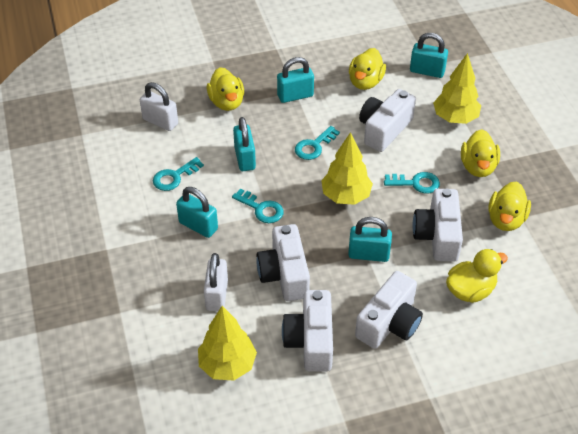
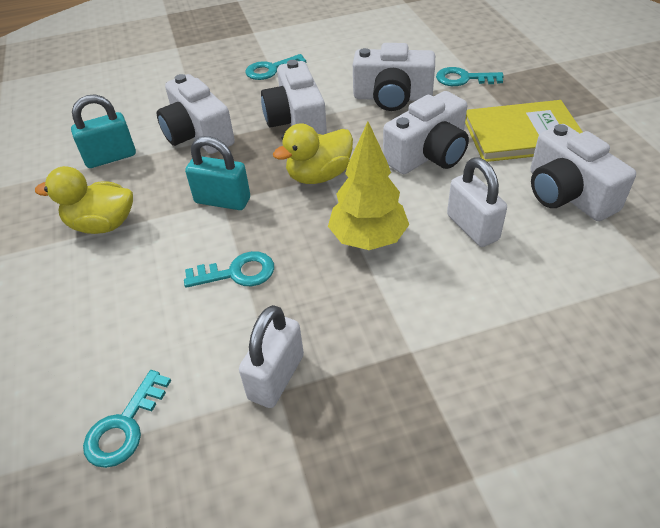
turquoise padlock: [176,187,218,238] [233,117,256,171] [277,57,314,103] [348,217,392,262] [410,33,448,78] = 5 -> [71,94,136,168] [185,136,250,210] = 2
yellow book: none = 0 -> [465,100,582,162] = 1
yellow duck: [207,67,244,111] [349,48,386,90] [446,249,508,303] [461,129,500,177] [488,182,531,231] = 5 -> [35,166,133,234] [273,123,353,184] = 2
yellow tree: [198,306,257,381] [321,132,373,205] [433,53,481,124] = 3 -> [328,122,409,250] = 1

